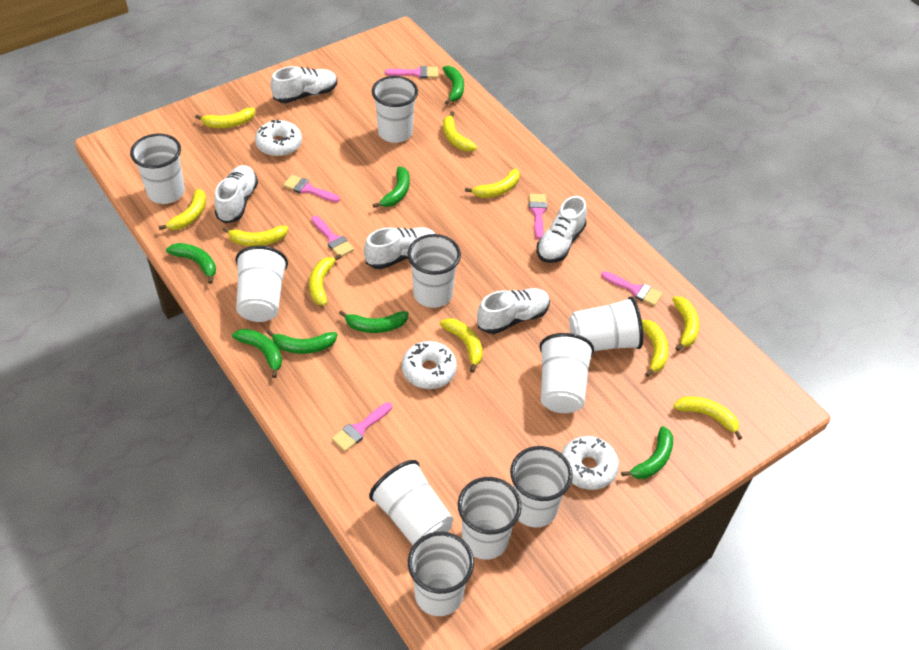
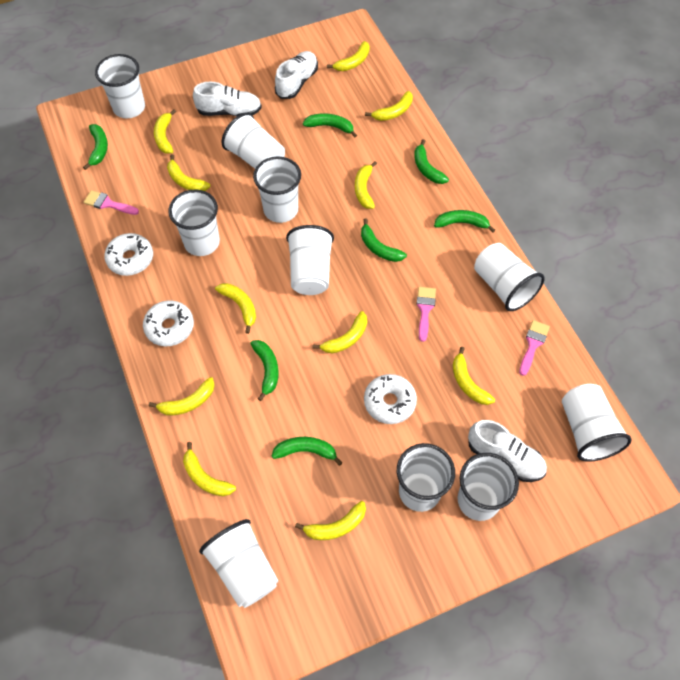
pink brush: [283,175,340,202] [311,216,354,256] [332,402,392,452] [385,66,438,79] [529,194,547,239] [601,271,662,306] = 6 -> [84,190,139,215] [417,287,436,342] [519,320,550,376] = 3
white shoe: [214,165,258,223] [270,66,337,103] [364,227,435,269] [477,288,550,334] [537,196,587,263] = 5 -> [193,82,262,116] [275,51,318,99] [468,420,547,482] = 3
yellow banana: [158,189,206,230] [195,108,255,128] [222,226,288,246] [309,254,342,306] [440,318,483,373] [443,111,477,152] [465,169,520,198] [642,320,669,377] [672,296,699,351] [673,396,742,440] = 10 -> [149,377,215,415] [154,109,176,154] [167,154,211,191] [183,442,236,496] [215,283,256,334] [295,501,366,540] [313,311,367,353] [327,41,370,71] [355,161,377,209] [365,91,413,121] [453,347,495,405] = 11

